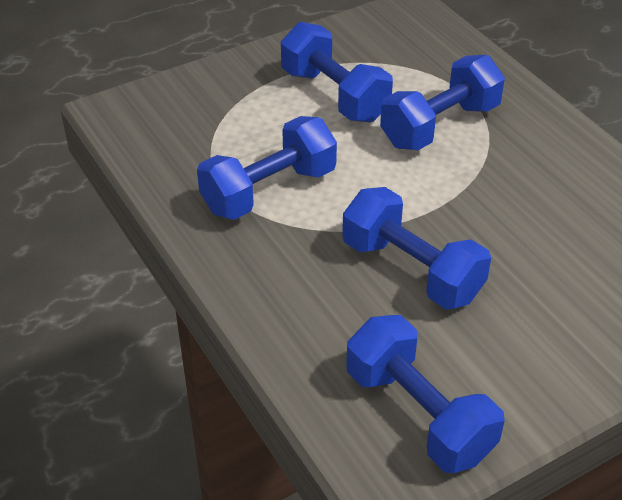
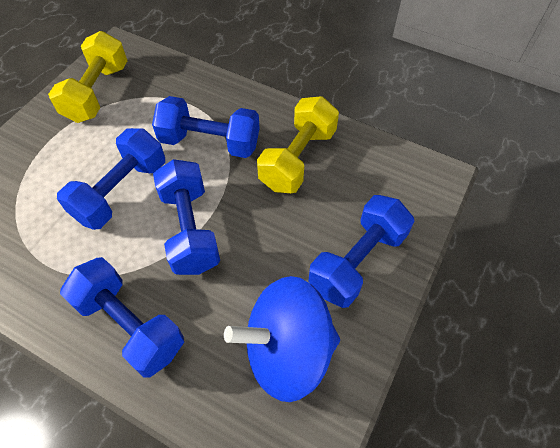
blue spinning top: none = 0 -> [224,276,340,402] = 1
yellow dumbbell: none = 0 -> [48,31,127,123] [257,96,339,193] = 2

